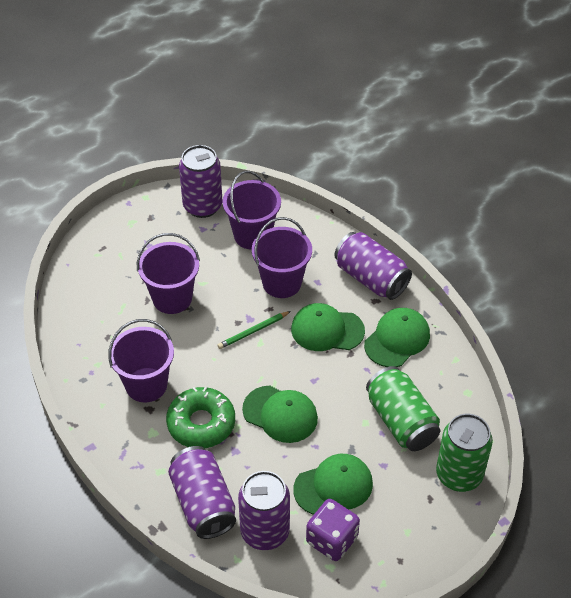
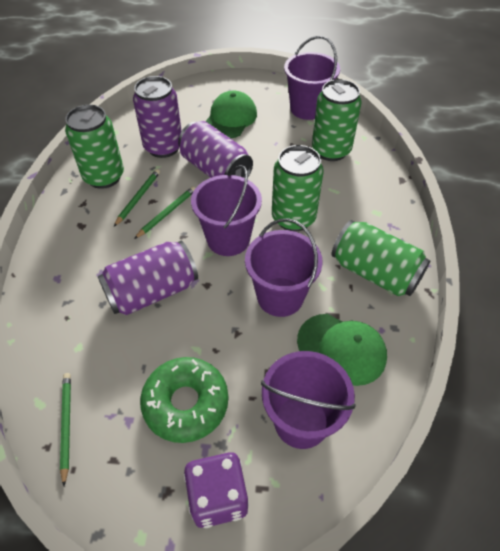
green can: [366,366,440,451] [436,414,493,492] = 2 -> [65,105,124,189] [272,145,324,232] [312,79,362,161] [332,220,430,296] = 4
green cap: [242,385,318,443] [291,303,365,351] [293,454,373,515] [364,308,430,367] = 4 -> [205,90,257,138] [297,314,387,386] = 2
green pencil: [217,311,291,349] = 1 -> [60,373,71,486] [114,169,160,227] [134,186,195,239] = 3
purple can: [168,446,236,539] [179,145,222,218] [238,471,290,550] [334,232,412,300] = 4 -> [98,241,198,315] [133,76,182,158] [178,121,253,178] = 3

